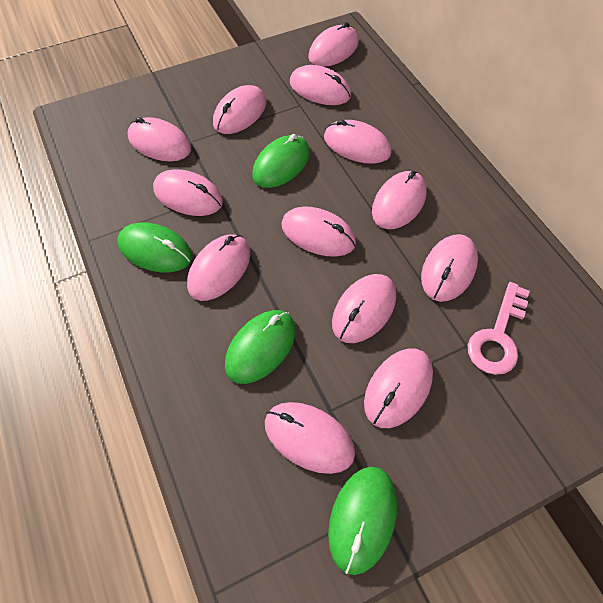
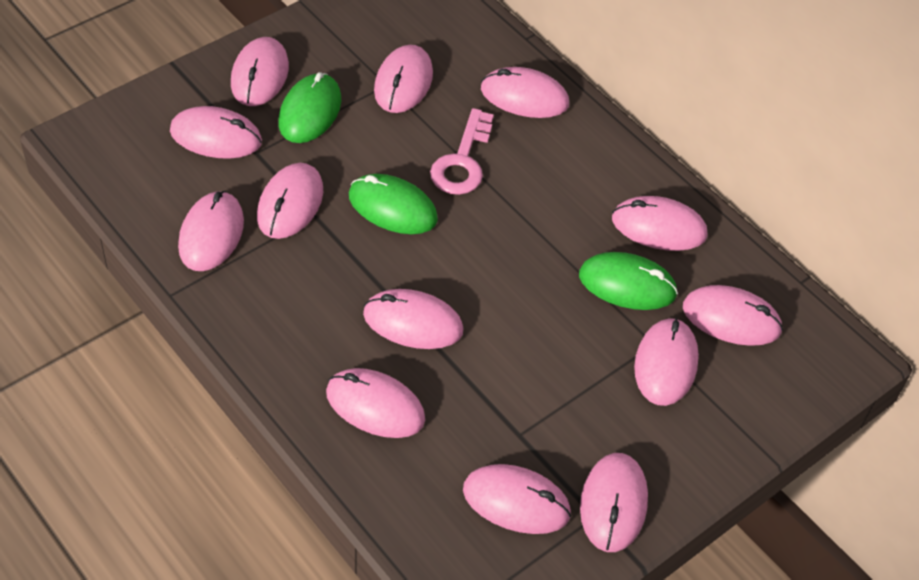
green mouse: [118,222,192,273] [225,310,296,384] [252,134,310,188] [328,467,397,575] = 4 -> [278,72,341,143] [349,174,438,234] [579,252,678,310] = 3

